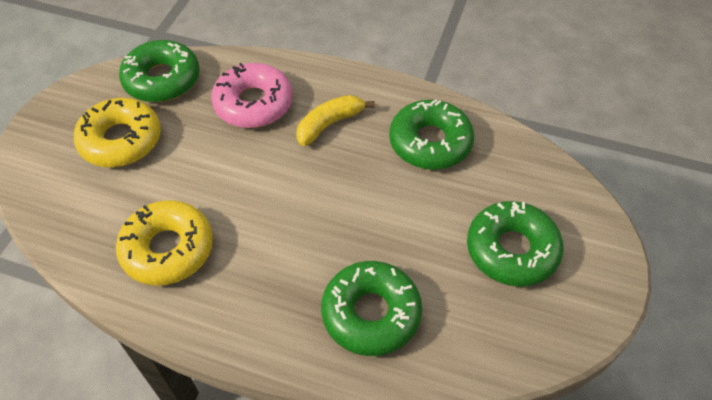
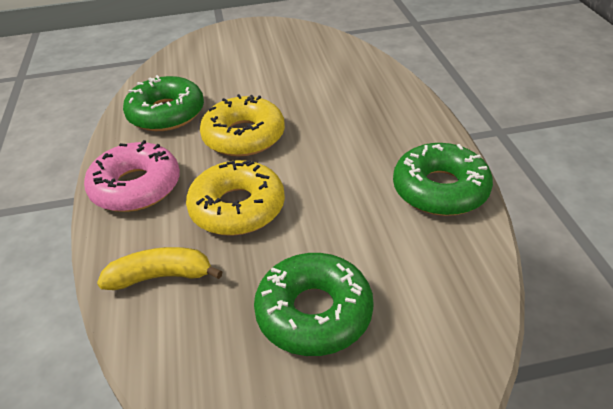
green donut: [119,40,200,102] [321,261,422,356] [389,100,474,170] [467,201,563,287] = 4 -> [123,75,204,131] [254,253,374,356] [393,143,493,216] = 3

